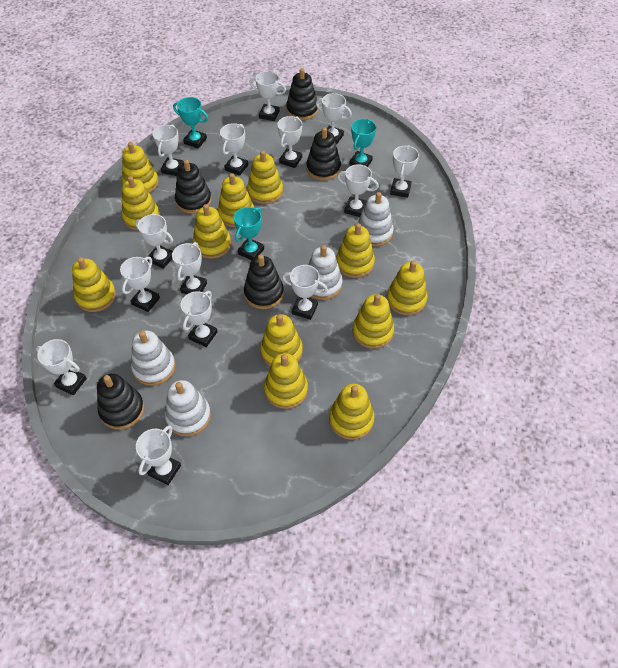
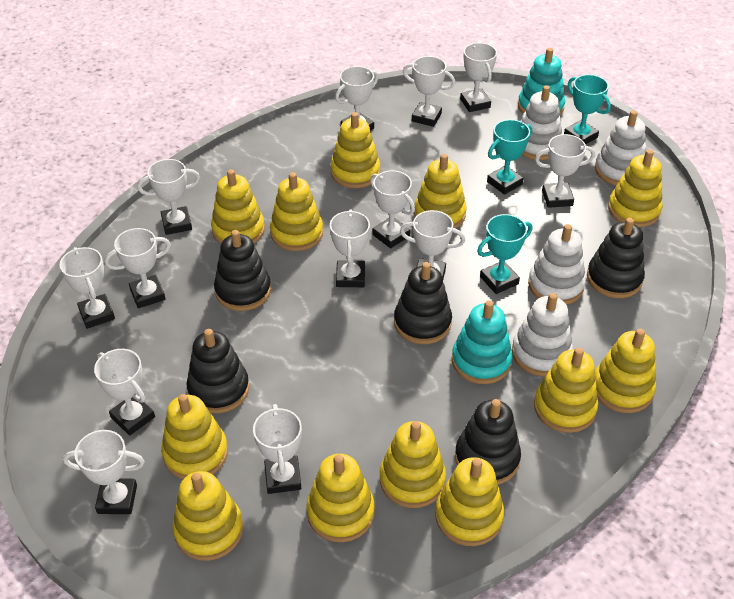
turquoise stacking toy: none = 0 -> [452,300,512,384] [518,48,565,115] = 2
white trophy: [36,339,87,395] [120,257,160,312] [135,214,173,269] [136,425,181,485] [153,124,184,176] [172,242,207,294] [181,291,218,347] [220,123,248,176] [250,71,286,121] [277,116,302,168] [282,265,328,320] [316,93,352,145] [337,164,379,217] [390,145,419,198] = 14 -> [59,247,115,329] [63,430,145,514] [94,349,155,436] [104,228,171,308] [137,159,200,235] [253,404,302,494] [330,209,370,287] [335,66,378,131] [370,170,415,248] [400,210,465,279] [403,56,455,127] [460,43,497,112] [535,134,595,208] = 13

